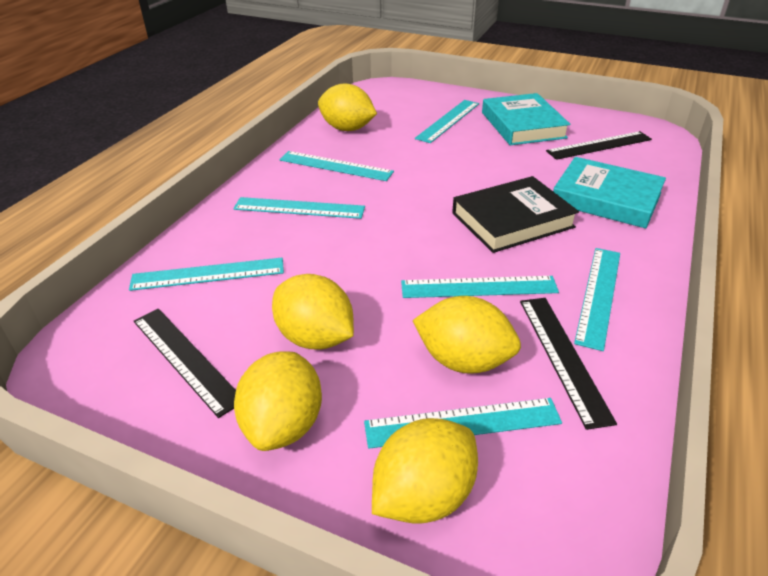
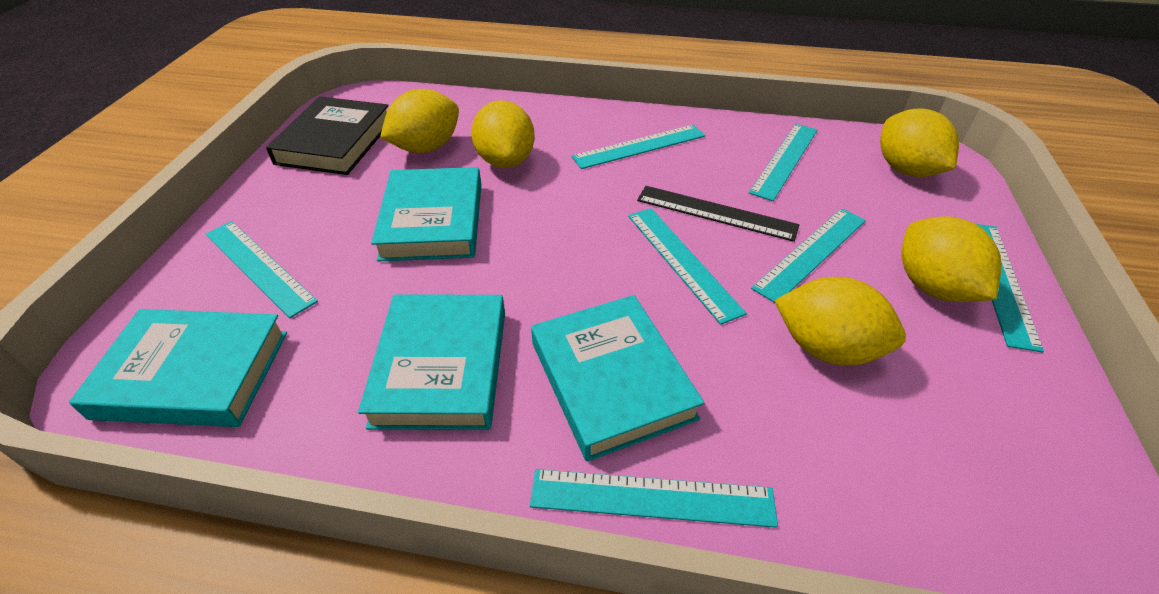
black ruler: [134,309,236,418] [520,298,617,430] [546,131,652,160] = 3 -> [637,186,799,242] = 1
turquoise book: [482,93,570,145] [553,157,666,228] = 2 -> [69,309,287,427] [358,294,505,430] [371,167,481,262] [531,295,704,462] = 4

